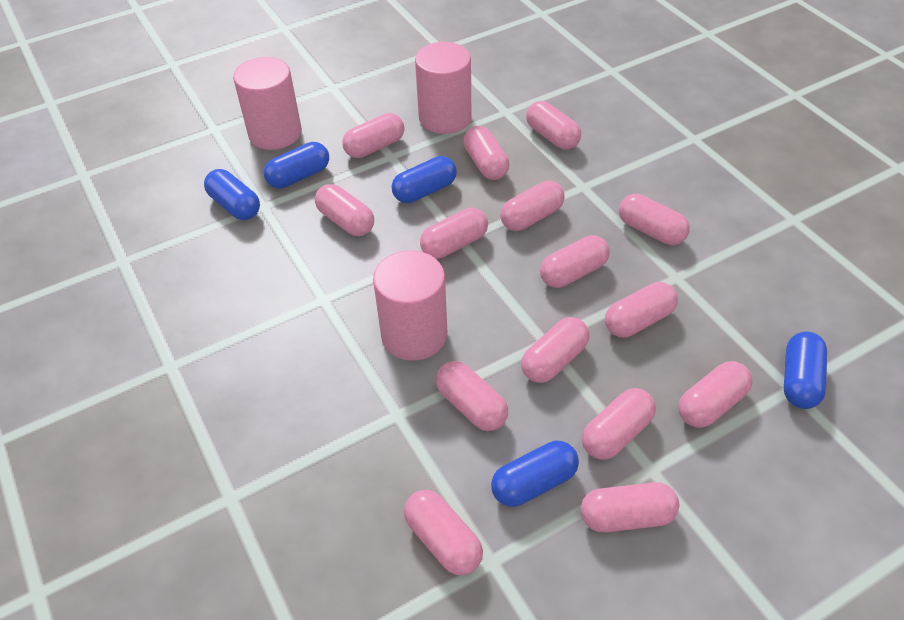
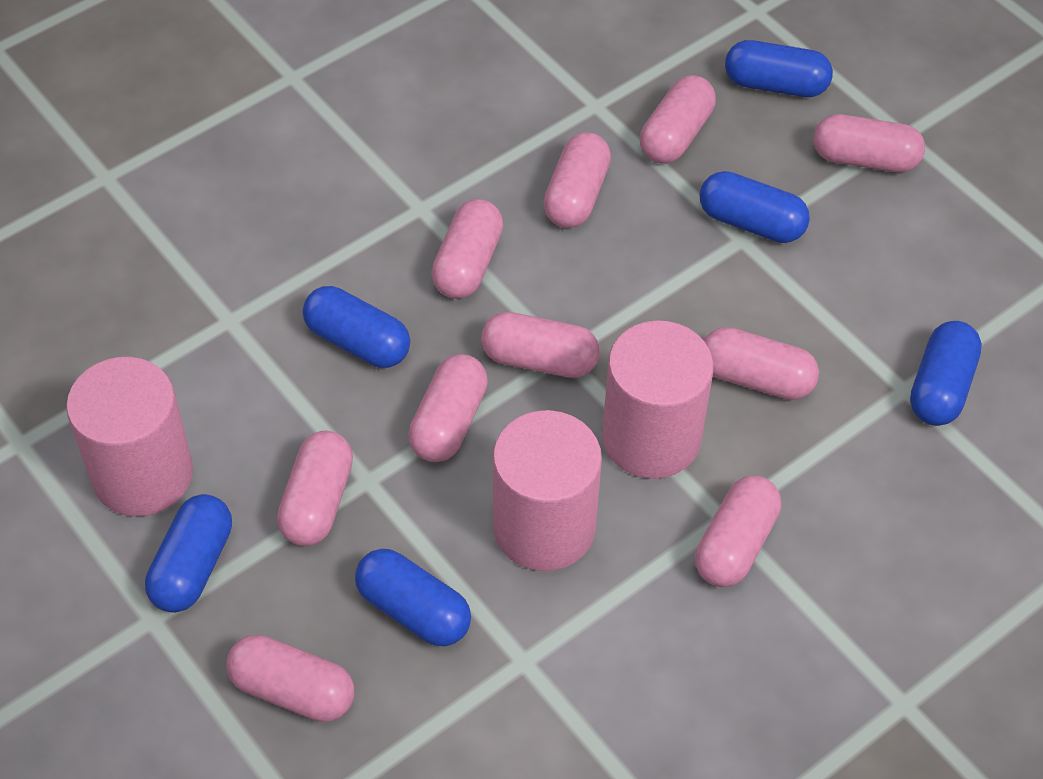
blue capsule: [204,169,260,220] [264,142,329,189] [392,156,457,203] [491,441,579,507] [784,331,827,409] = 5 -> [145,494,232,613] [303,286,410,368] [355,549,471,646] [699,171,810,243] [725,40,833,97] [910,321,982,426] = 6
pink capsule: [315,184,374,236] [342,113,405,158] [404,490,483,575] [420,207,488,259] [436,361,508,431] [463,126,510,180] [500,181,565,231] [521,317,589,383] [526,101,581,150] [540,235,610,288] [581,482,679,533] [582,388,656,460] [605,282,678,338] [619,194,690,245] [678,361,753,428] = 15 -> [226,635,354,722] [277,431,353,546] [408,354,488,462] [431,199,504,299] [481,312,600,378] [543,132,611,228] [640,75,716,164] [695,475,781,587] [704,327,819,400] [813,114,925,172] = 10

